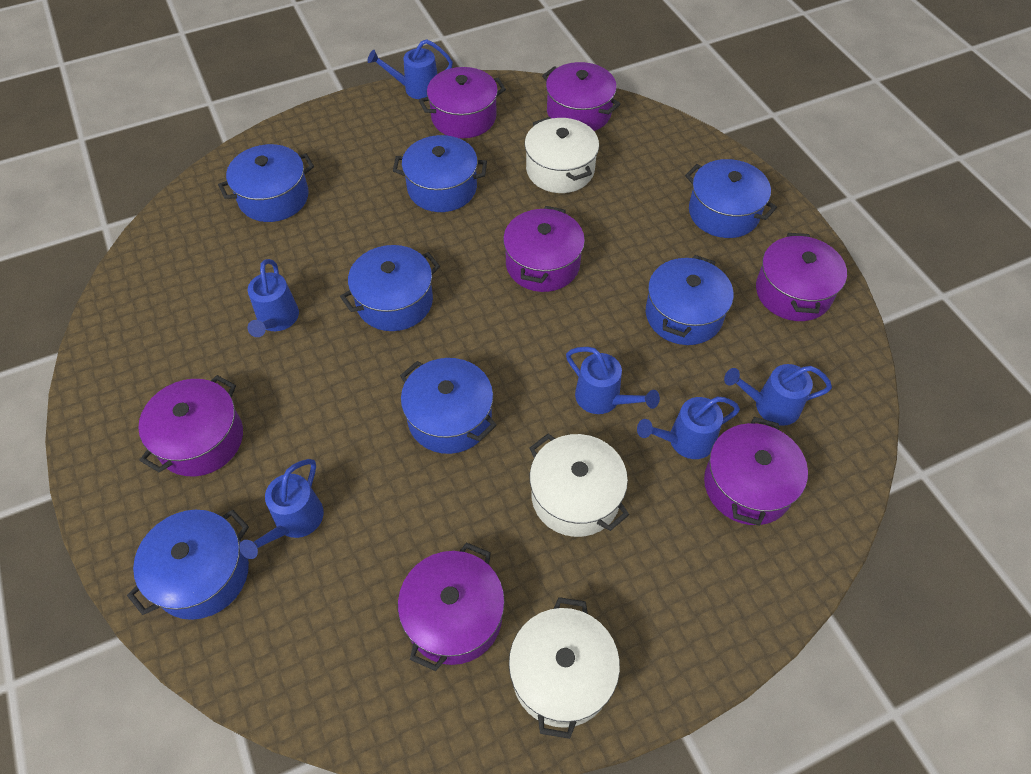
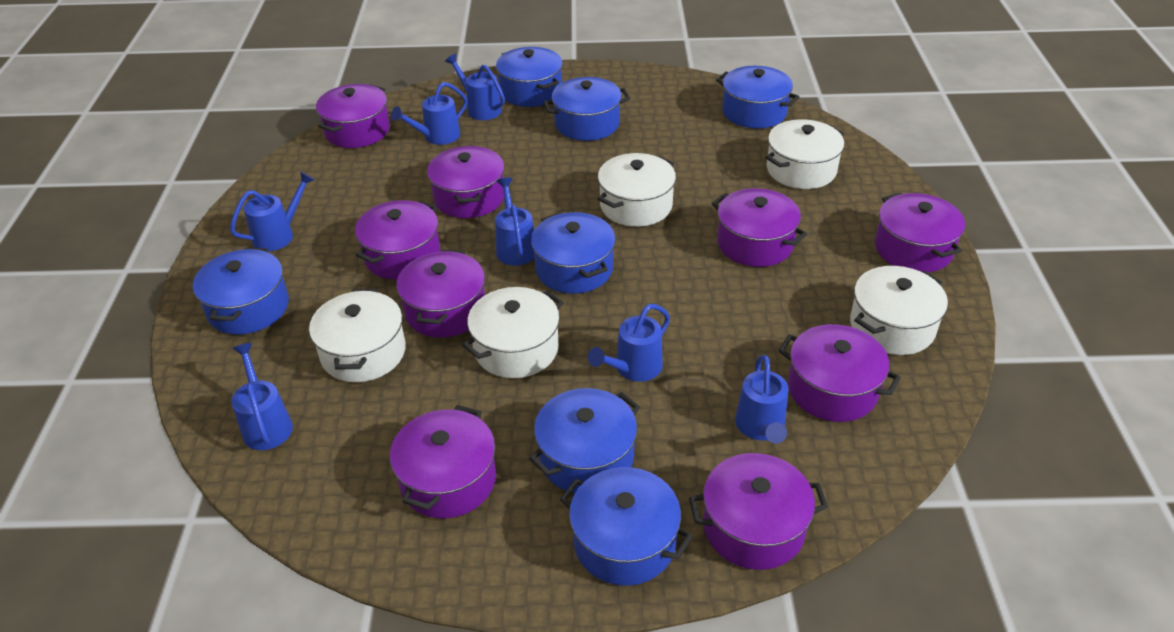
blue watering can: [239,459,324,559] [248,259,299,337] [368,39,453,99] [566,347,660,414] [637,397,740,459] [724,364,832,426] = 6 -> [230,171,314,251] [232,343,293,450] [391,82,468,145] [445,54,505,120] [495,177,534,266] [588,304,670,382] [735,355,788,444] = 7
purple pot: [138,375,243,476] [398,543,505,671] [419,67,506,138] [503,206,585,292] [542,62,621,131] [704,417,808,526] [756,233,847,321] = 7 -> [316,84,390,148] [355,200,440,279] [390,405,496,518] [397,250,485,338] [427,145,504,218] [689,453,828,570] [712,188,807,267] [778,324,901,422] [875,192,965,272] = 9
white pot: [509,597,620,739] [524,117,599,193] [529,434,629,537] = 3 -> [309,289,406,382] [462,287,563,378] [598,153,676,227] [765,119,844,189] [850,266,948,355] = 5

